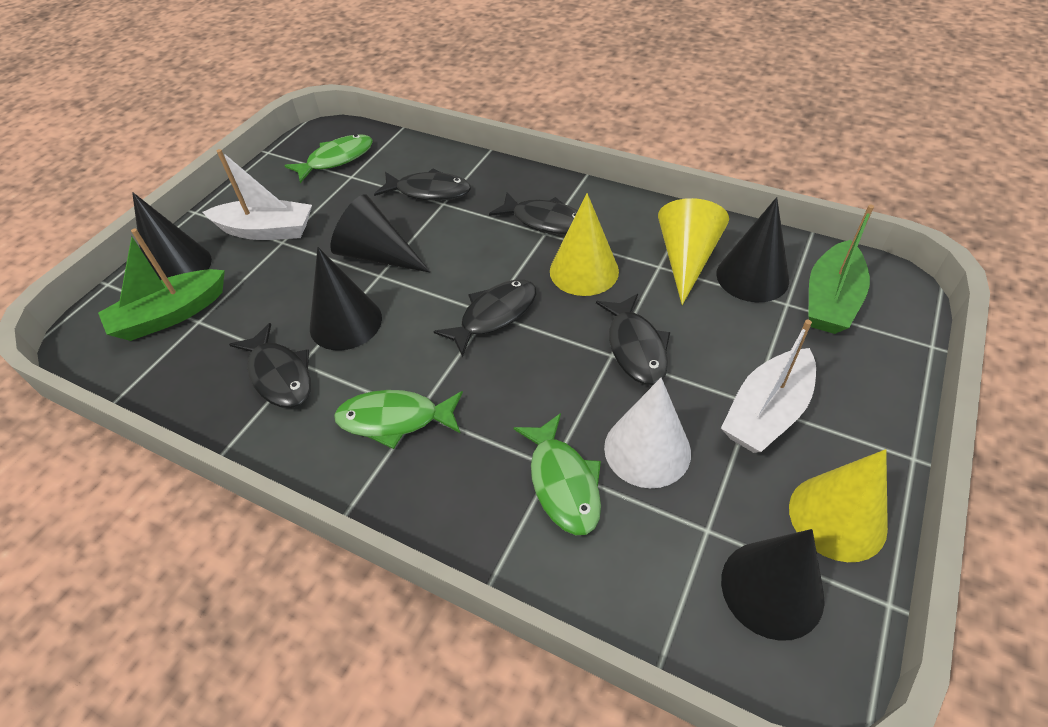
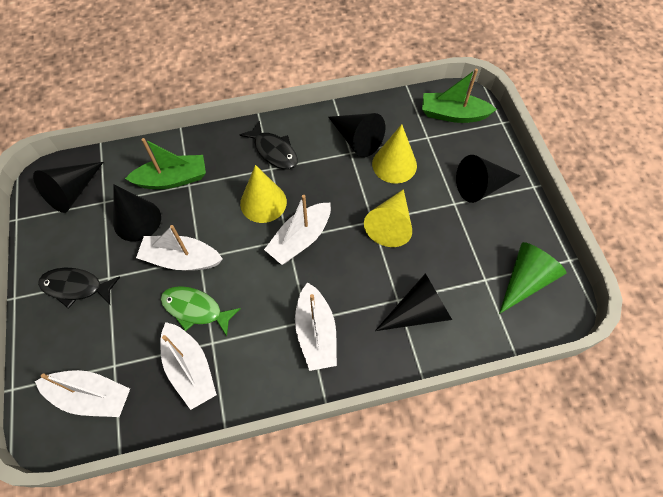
black fish: [229,323,311,408] [374,168,471,201] [433,279,536,357] [489,192,578,235] [596,294,670,385] = 5 -> [38,268,120,309] [239,121,298,170] = 2
green cone: none = 0 -> [499,242,566,314] = 1
green fish: [284,134,373,183] [334,390,463,449] [513,413,601,535] = 3 -> [161,286,241,336] = 1
white boat: [203,149,312,240] [721,320,816,453] = 2 -> [35,370,130,417] [136,225,223,271] [160,322,217,410] [264,195,331,265] [295,282,337,371] = 5
white cone: [604,378,691,488] = 1 -> none = 0

